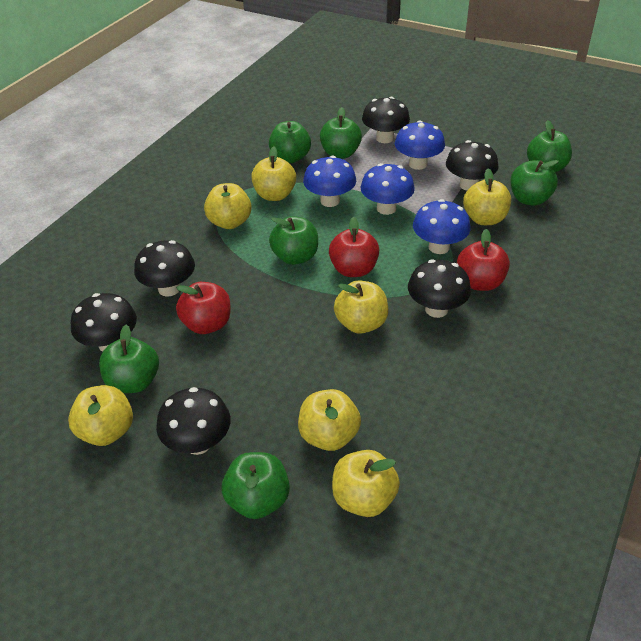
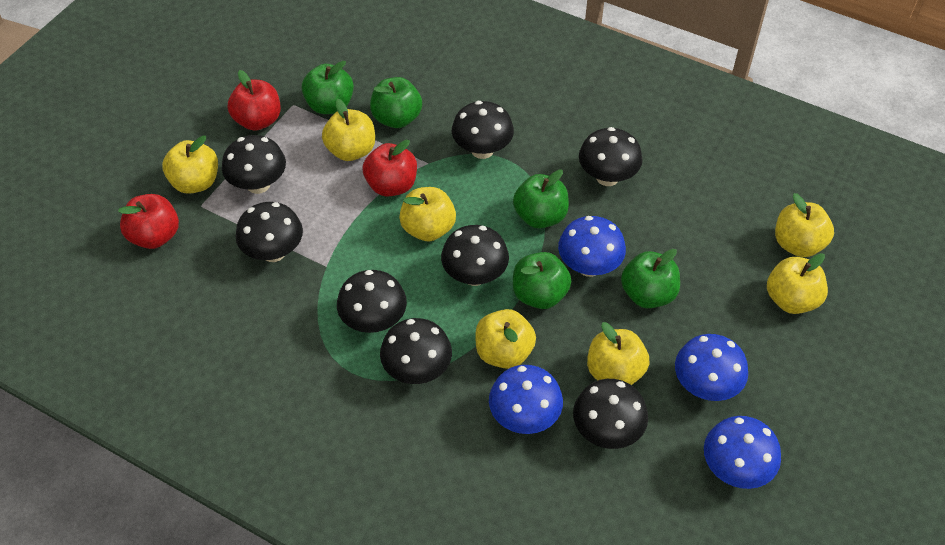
black mushroom: [71,293,137,352] [134,240,195,297] [156,387,231,455] [362,97,410,143] [408,259,471,318] [446,140,498,190] = 6 -> [222,135,286,194] [236,202,303,262] [337,270,407,333] [380,318,452,384] [441,225,509,286] [452,101,514,159] [573,379,648,449] [579,127,643,186] = 8
green apple: [99,325,159,393] [222,452,290,519] [269,121,311,163] [269,216,318,265] [320,107,362,159] [511,160,559,206] [527,120,572,172] = 7 -> [302,61,354,114] [370,77,422,128] [513,169,569,228] [513,252,572,309] [621,249,680,308] = 5

